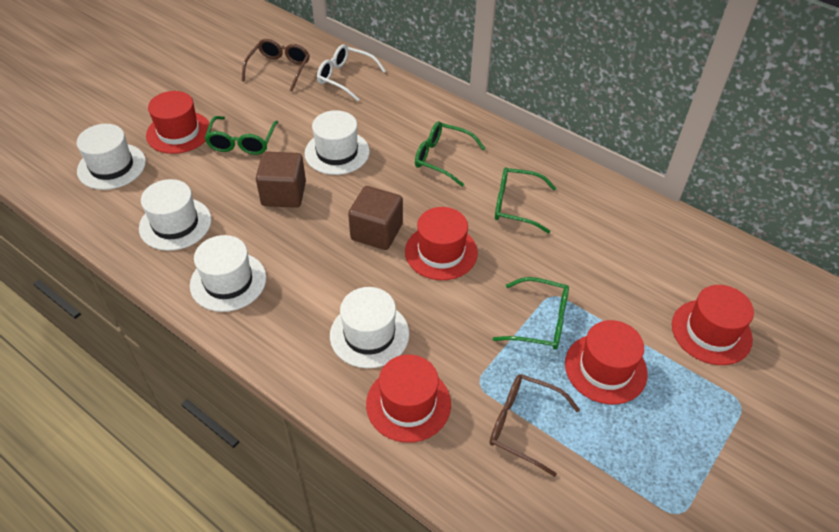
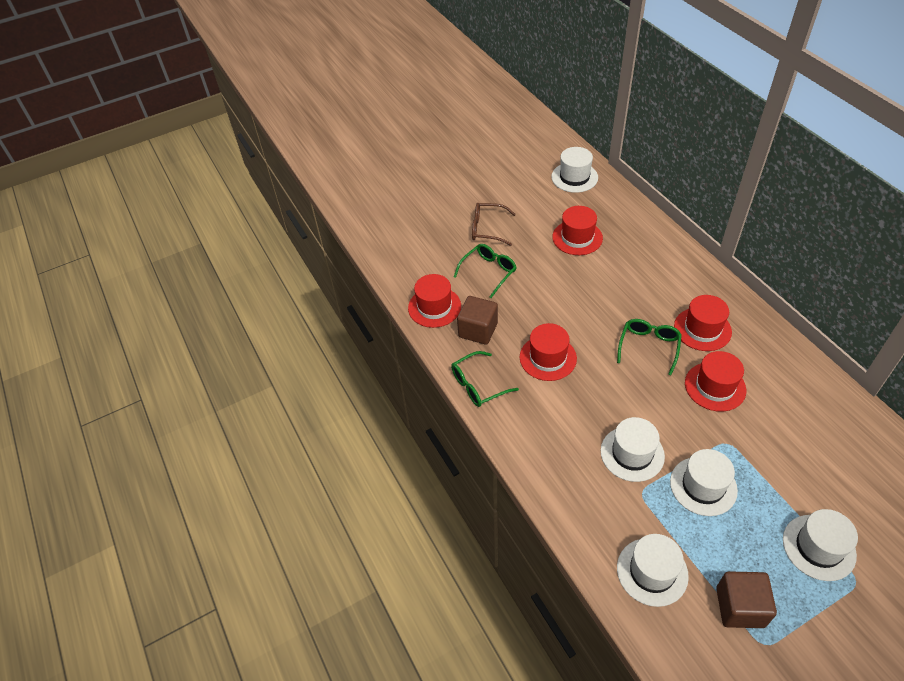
brown glasses: [242,39,310,91] [490,374,580,477] = 2 -> [472,203,516,246] = 1
green glasses: [204,116,279,155] [415,121,486,187] [493,277,569,350] [495,167,556,234] = 4 -> [451,351,519,407] [454,244,517,298] [617,319,682,376] = 3
white glasses: [317,44,386,101] = 1 -> none = 0

